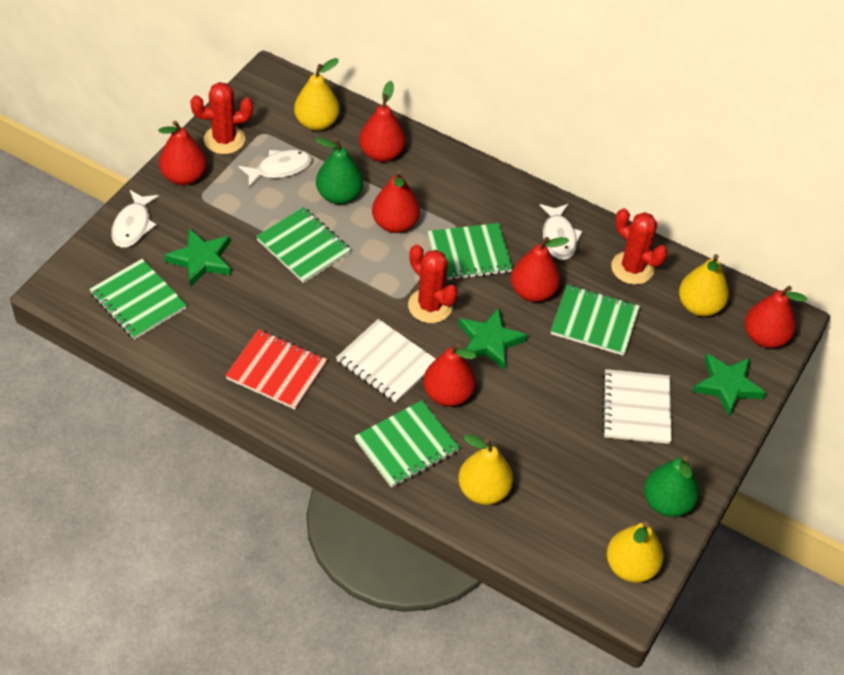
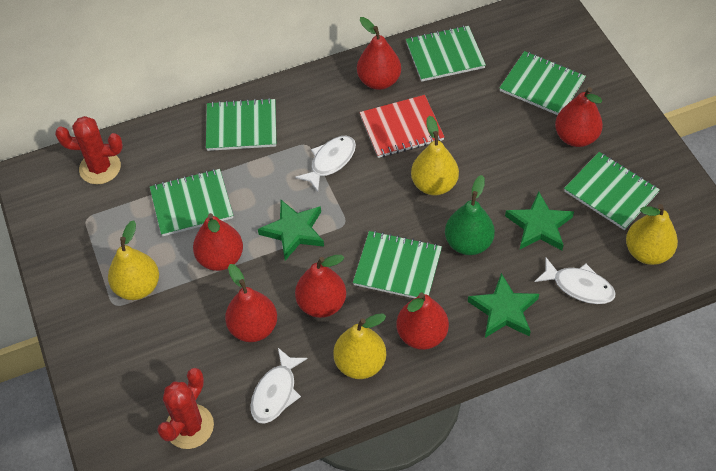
green notebook: [89,259,187,340] [256,207,351,283] [354,400,460,488] [427,223,513,281] [551,285,640,356] = 5 -> [150,169,233,236] [206,98,276,151] [353,231,442,298] [406,26,486,82] [499,51,586,115] [564,152,660,230] = 6
green pear: [315,137,363,204] [644,456,699,517] = 2 -> [445,175,495,255] = 1
red cactus: [190,82,253,154] [408,244,458,323] [611,208,668,285] = 3 -> [55,116,123,184] [157,368,214,449] = 2
white notebook: [336,319,436,403] [602,369,671,444] = 2 -> none = 0

